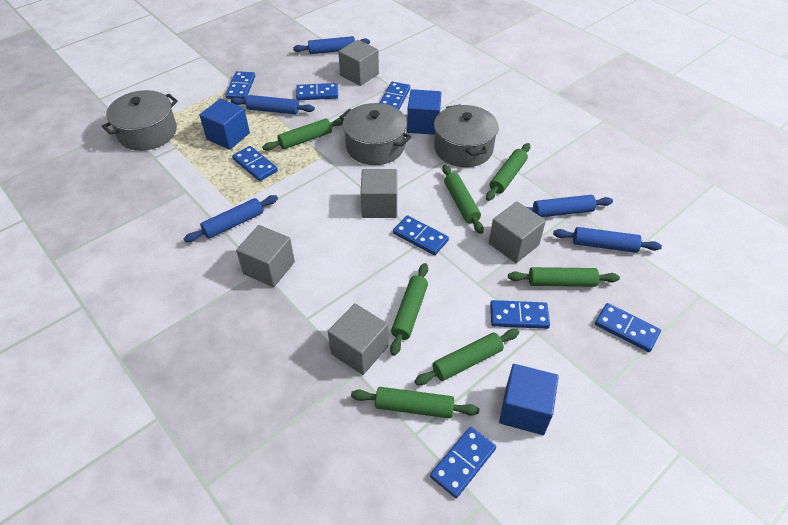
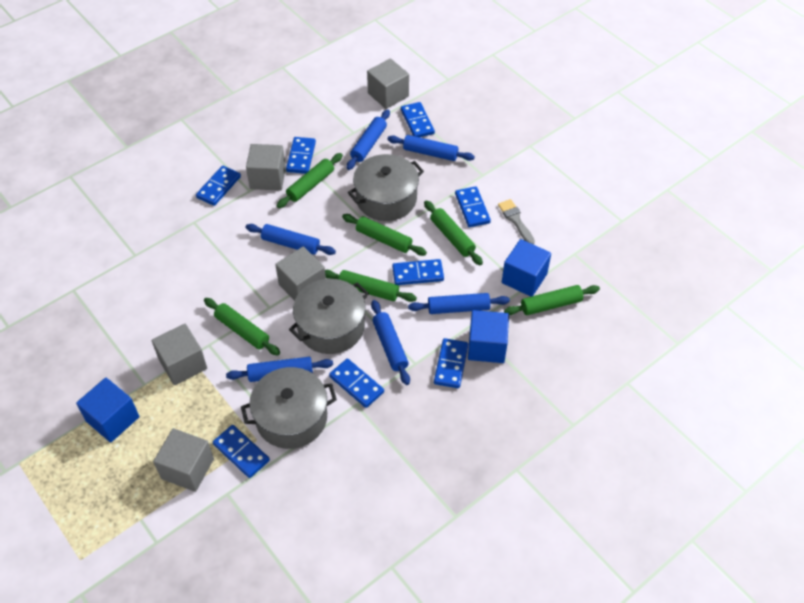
blue rolling pin: [184,195,278,242] [231,95,315,114] [293,36,370,54] [527,195,613,217] [553,227,662,253] = 5 -> [226,357,333,382] [245,224,336,255] [347,110,390,170] [371,300,410,385] [387,135,475,161] [408,293,510,314] = 6
green rolling pin: [262,118,343,151] [351,387,479,418] [390,263,428,356] [415,329,519,385] [442,165,484,234] [486,143,530,201] [508,267,620,287] = 7 -> [204,298,280,356] [277,153,343,208] [325,270,417,302] [342,214,427,256] [424,201,483,266] [504,285,600,315] = 6
grey brush: none = 0 -> [498,199,535,245] = 1

